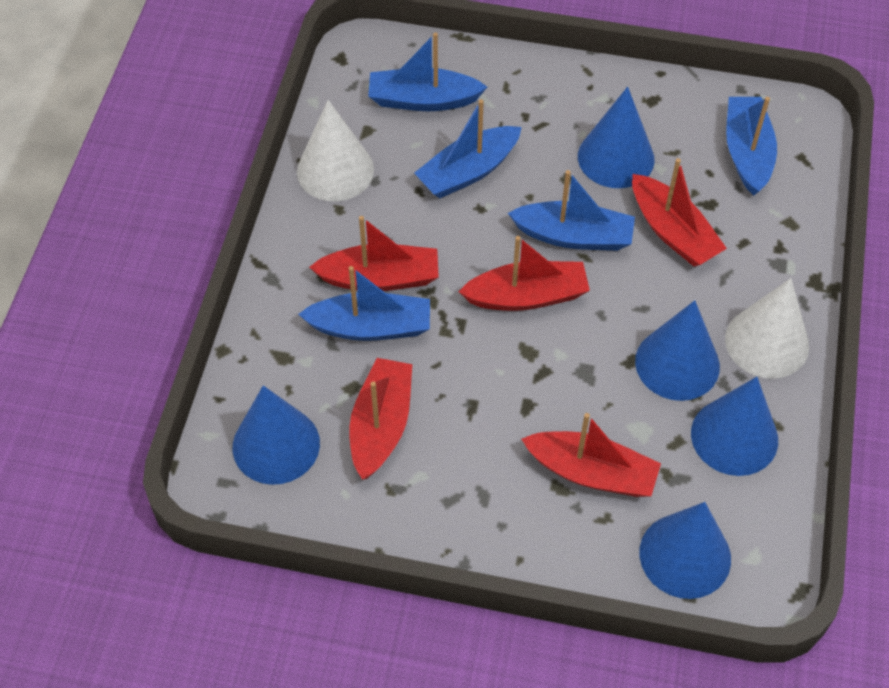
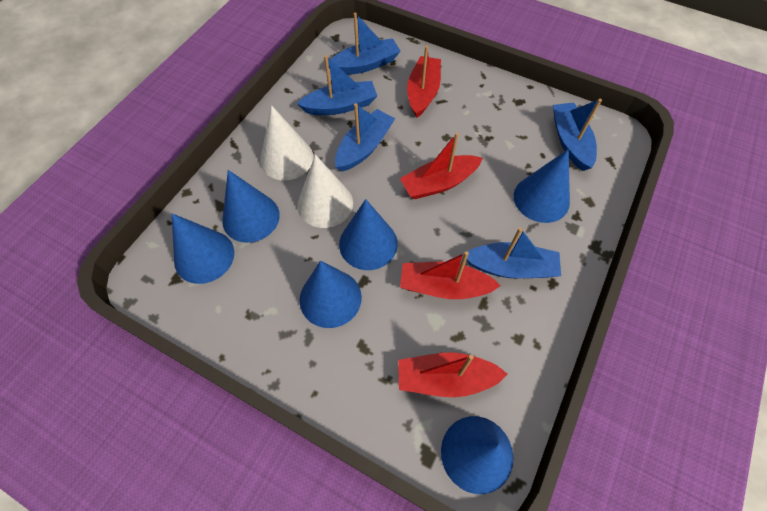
blue cone: [233,385,320,485] [578,87,655,188] [635,300,720,401] [640,502,731,599] [691,377,778,476] = 5 -> [172,213,234,284] [222,170,280,243] [299,261,362,328] [339,199,398,270] [441,416,513,494] [514,149,570,223] = 6
red boat: [309,216,439,291] [350,358,412,480] [458,236,590,311] [521,413,661,497] [632,158,727,266] = 5 -> [398,352,508,397] [400,132,483,199] [400,251,501,299] [407,46,441,118] = 4

